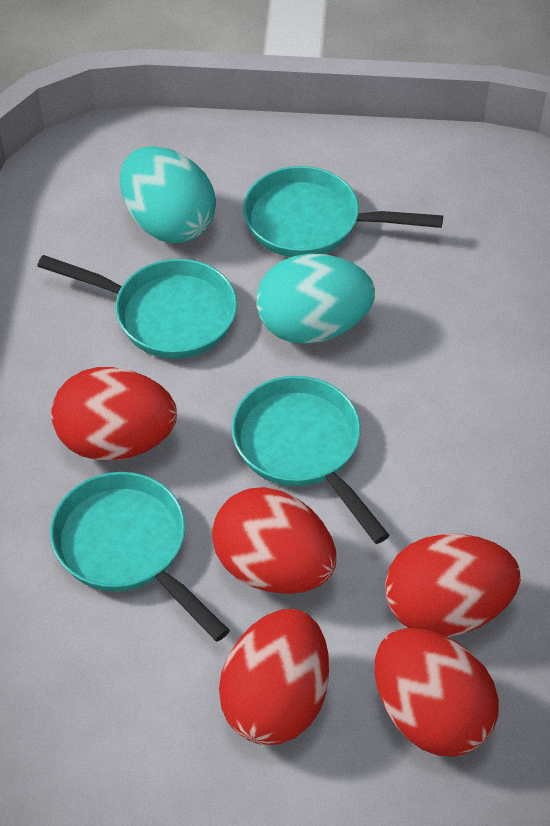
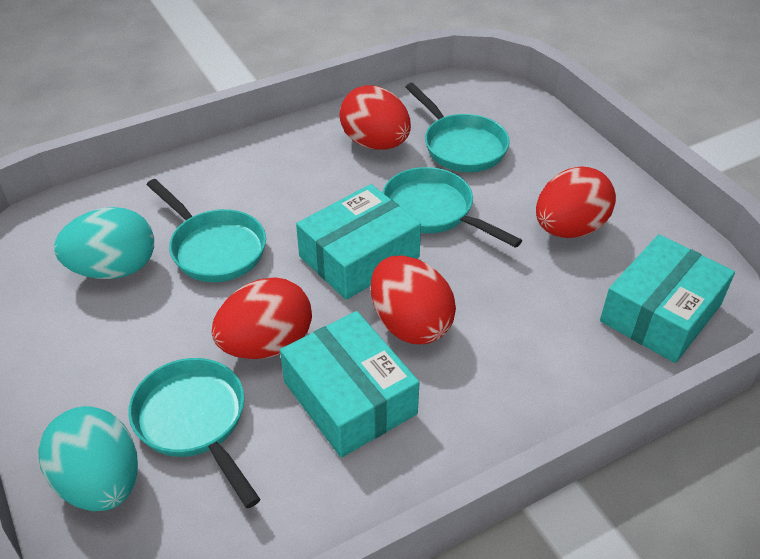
red egg: [51,367,177,461] [212,487,336,594] [219,609,329,745] [375,628,499,756] [385,534,521,637] = 5 -> [212,277,312,359] [339,85,411,150] [371,256,456,344] [536,166,616,238] = 4
turquoise box: none = 0 -> [280,311,420,458] [296,184,421,300] [600,234,735,363] = 3

